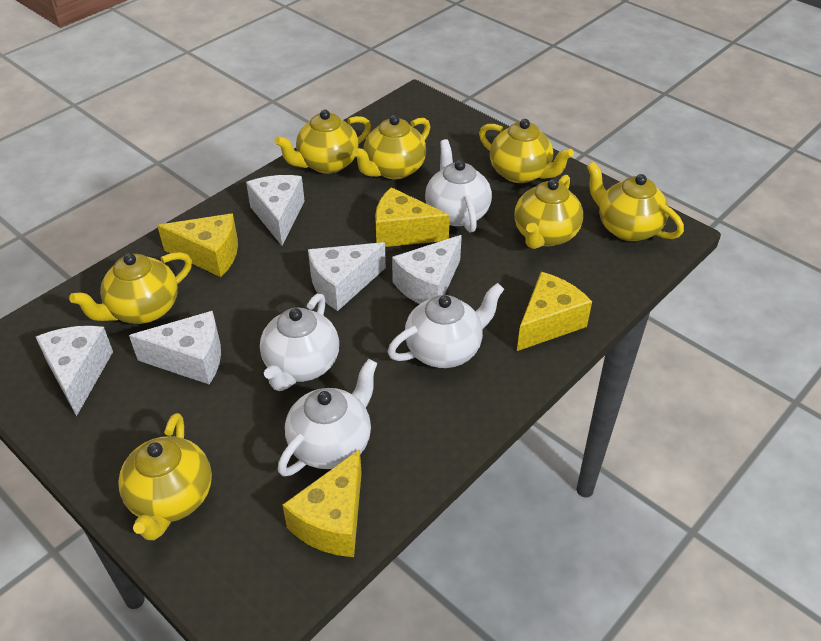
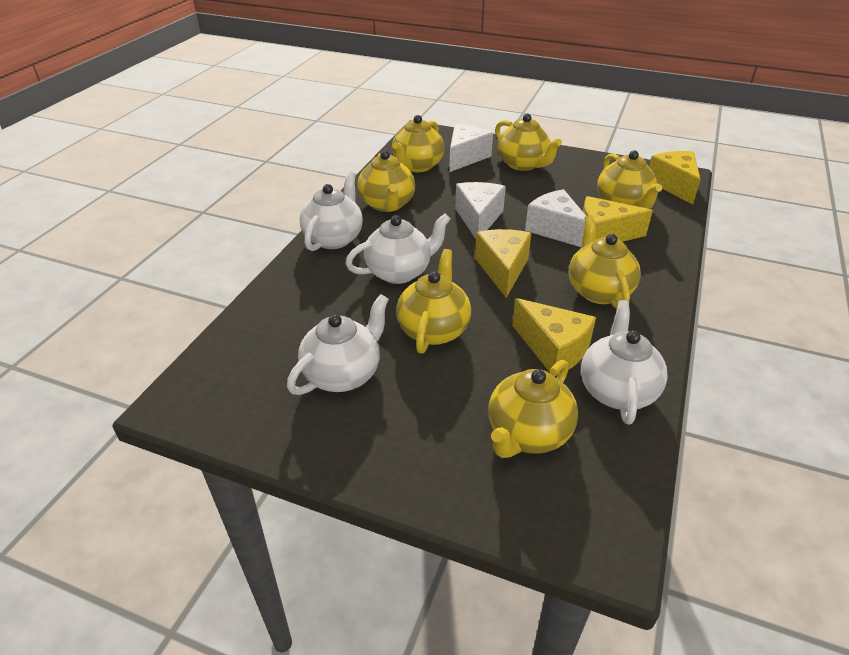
white cheese: [36,326,113,416] [129,311,221,384] [246,175,305,246] [308,242,386,311] [392,235,462,304] = 5 -> [449,124,493,172] [455,182,506,239] [525,189,586,247] = 3

